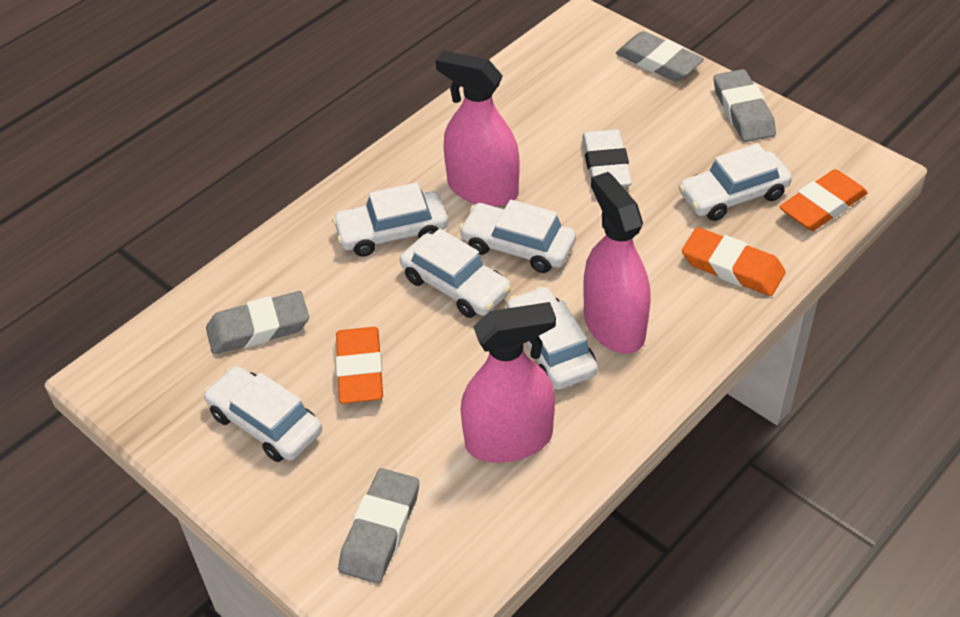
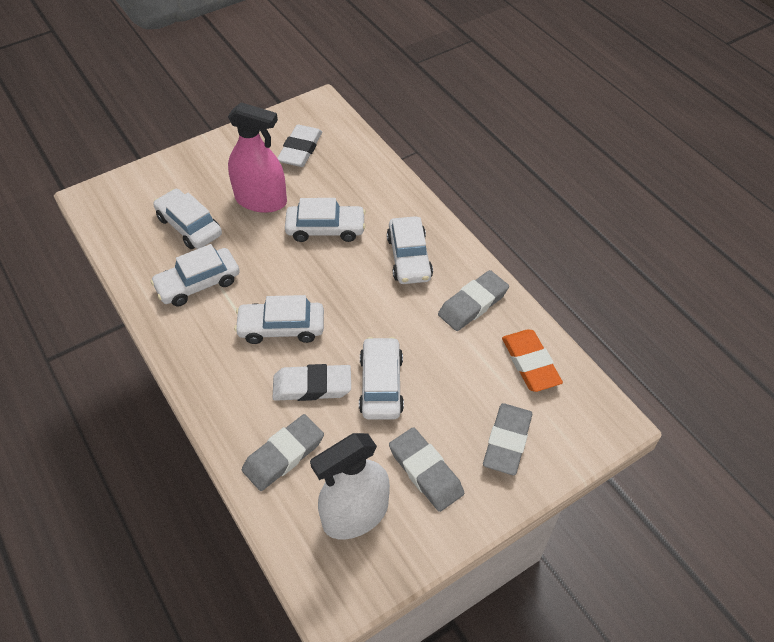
orange eraser: [336,327,383,404] [682,227,786,296] [779,169,868,231] = 3 -> [502,330,563,392] = 1
pink spray bottle: [435,51,519,207] [461,302,556,463] [583,172,651,354] = 3 -> [228,102,287,213] = 1
white eraser: [582,129,632,187] = 1 -> [273,364,351,401] [278,125,322,167] = 2
white spray bottle: none = 0 -> [310,433,390,540] = 1

